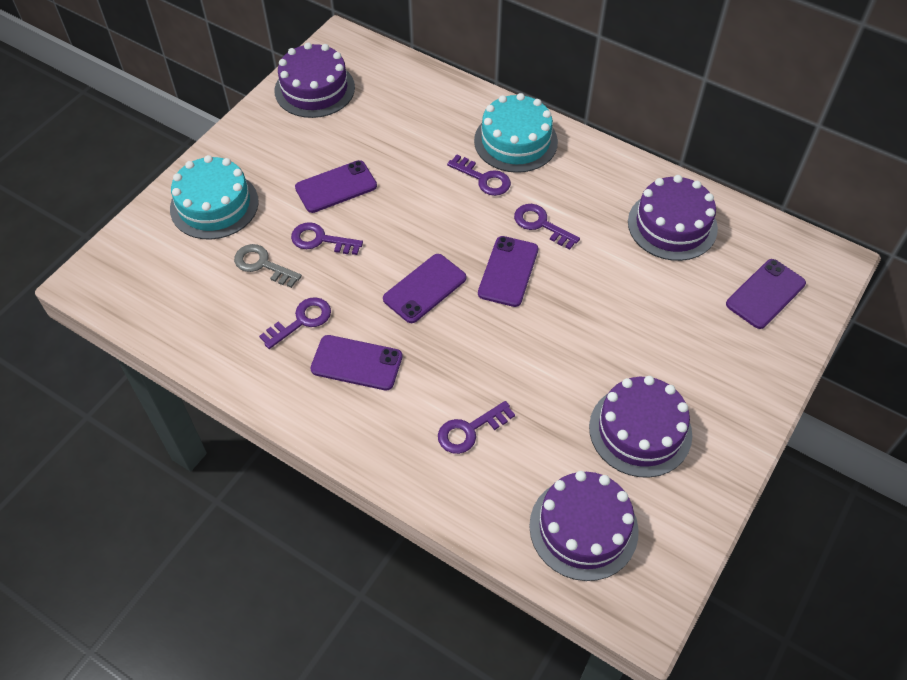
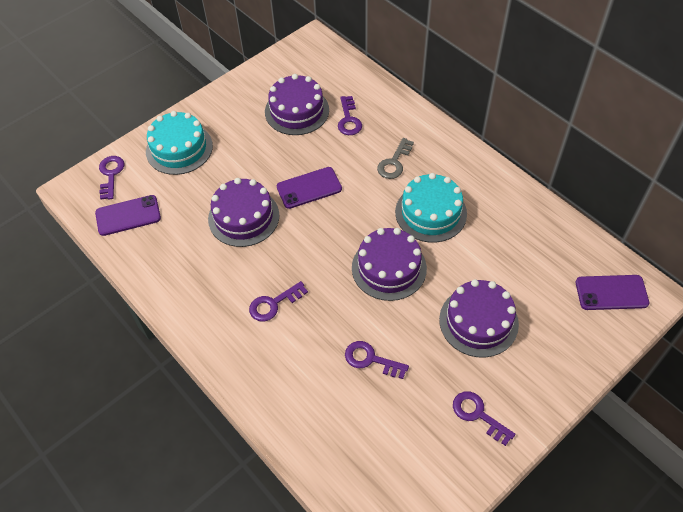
purple phone: [295,160,377,213] [310,335,403,391] [383,254,466,323] [478,236,538,307] [726,259,806,329] = 5 -> [95,195,161,236] [277,167,342,209] [576,275,649,310] = 3

